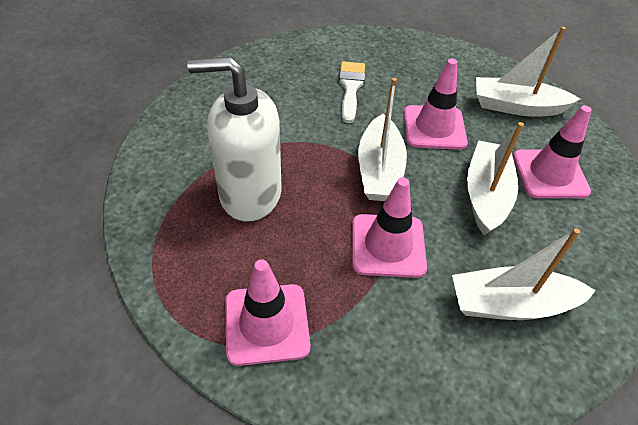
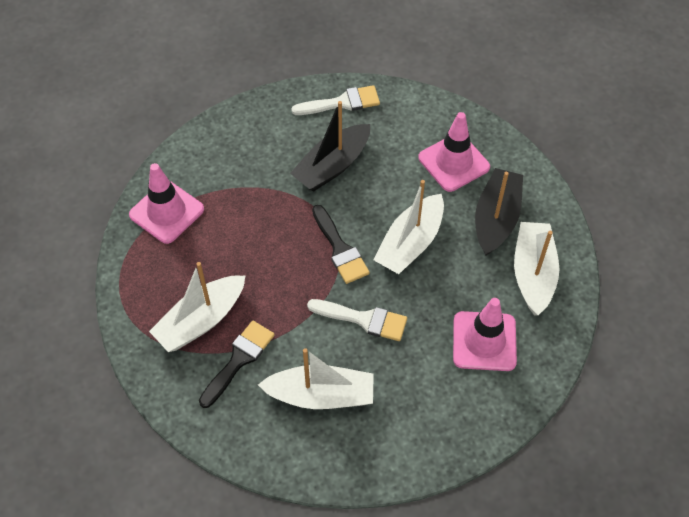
black boat: none = 0 -> [290,101,370,192] [475,168,523,256] = 2
black brush: none = 0 -> [199,321,275,408] [312,205,370,284] = 2
pink traffic cone: [225,259,311,366] [352,177,427,278] [404,59,468,150] [513,105,592,198] = 4 -> [129,163,204,244] [418,112,490,192] [453,298,517,371] = 3
white brush: [339,61,365,123] = 1 -> [291,85,380,115] [307,299,407,341] = 2
white soap dispenser: [187,56,281,222] = 1 -> none = 0

